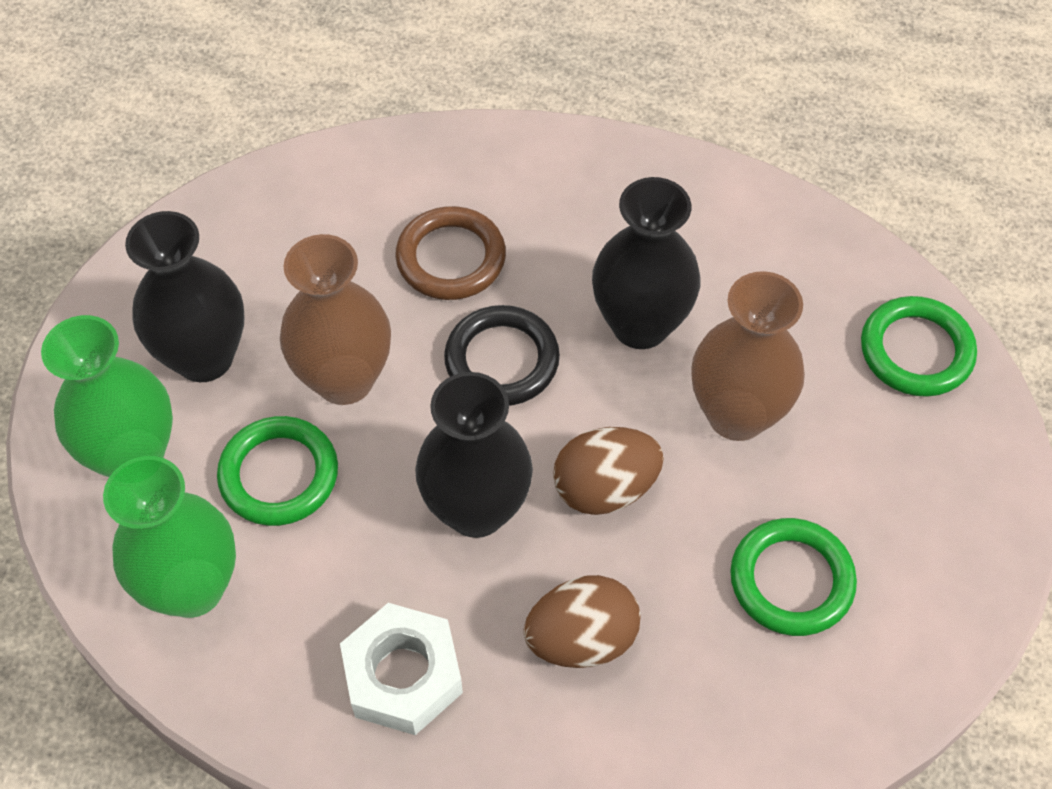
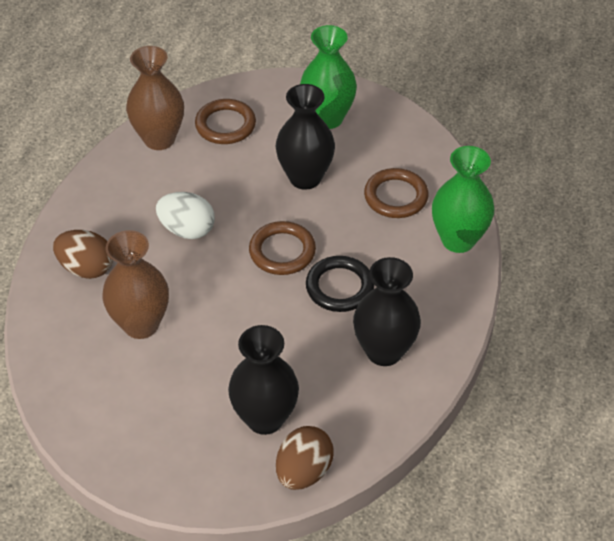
brown ring: [395,206,506,300] = 1 -> [195,99,256,144] [249,221,316,275] [364,168,429,218] = 3
green ring: [217,416,338,526] [730,518,857,636] [861,296,977,397] = 3 -> none = 0
white egg: none = 0 -> [156,192,215,239] = 1
white nut: [340,603,463,735] = 1 -> none = 0

